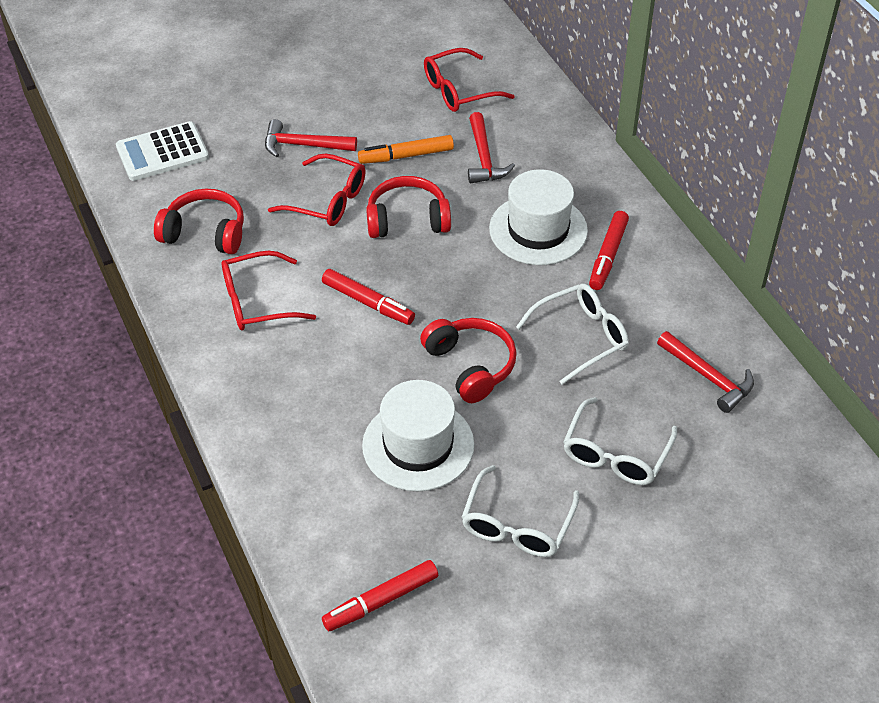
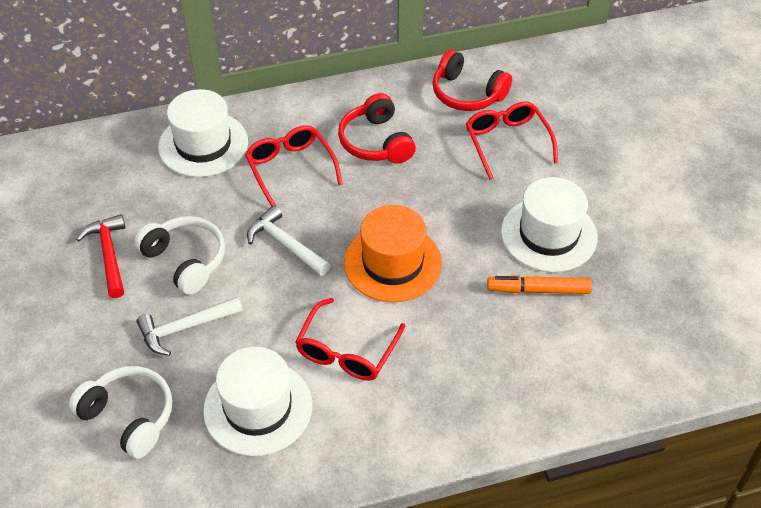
orange hat: none = 0 -> [344,205,442,302] = 1
red hammer: [265,119,357,157] [468,112,515,184] [657,331,754,413] = 3 -> [76,214,125,298] = 1
red headphones: [154,189,244,254] [366,176,451,238] [420,318,517,403] = 3 -> [338,93,416,164] [432,50,512,111] = 2
red marker: [322,269,415,325] [322,560,438,631] [589,211,629,290] = 3 -> none = 0
white calculator: [116,121,209,181] = 1 -> none = 0
white glasses: [462,465,579,557] [516,284,629,385] [563,397,677,485] = 3 -> none = 0
white hammer: none = 0 -> [136,297,243,356] [247,205,330,276] = 2
white hat: [362,380,475,491] [489,169,588,265] = 2 -> [158,89,248,177] [203,347,312,456] [501,177,598,272] = 3
white headphones: none = 0 -> [69,366,173,459] [134,216,225,295] = 2

